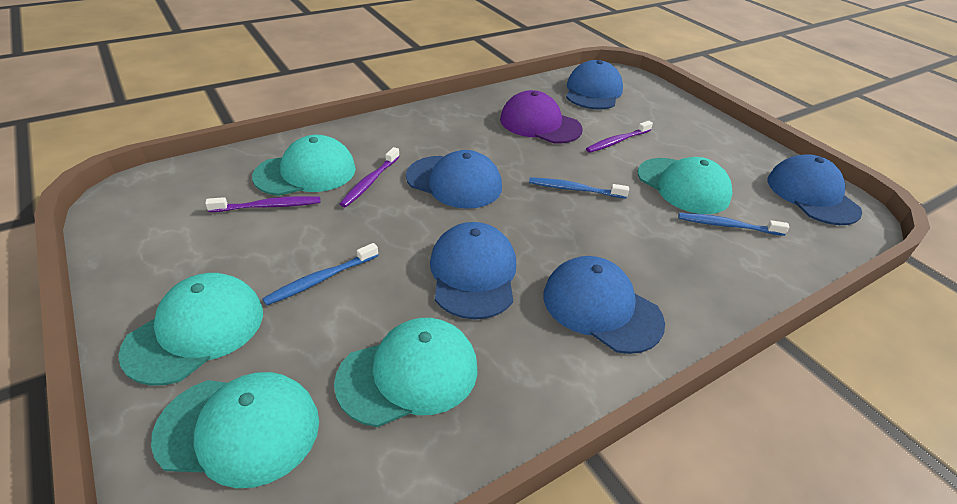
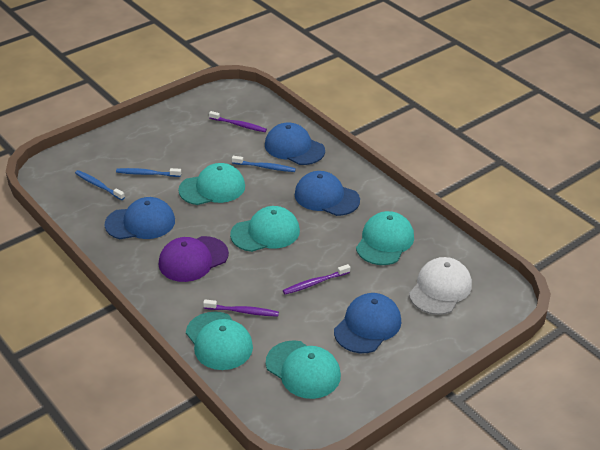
blue cap: [406,150,502,209] [430,222,516,320] [543,256,665,354] [566,60,623,109] [768,154,862,225] = 5 -> [104,197,175,239] [265,123,325,165] [295,171,360,216] [334,293,401,353] = 4
white cap: none = 0 -> [409,257,472,315] = 1

